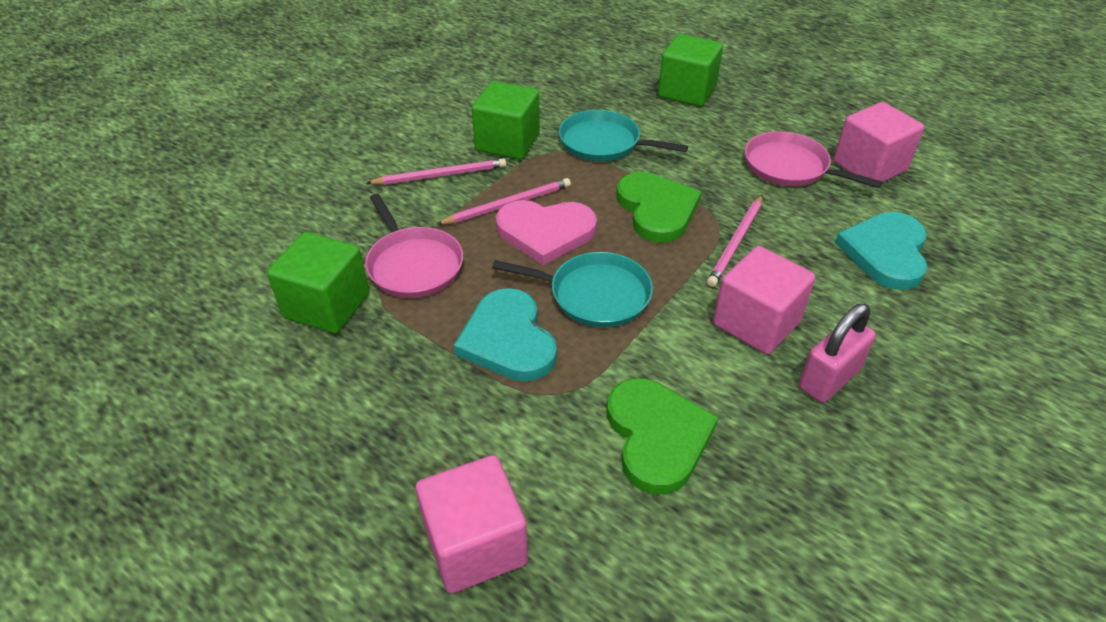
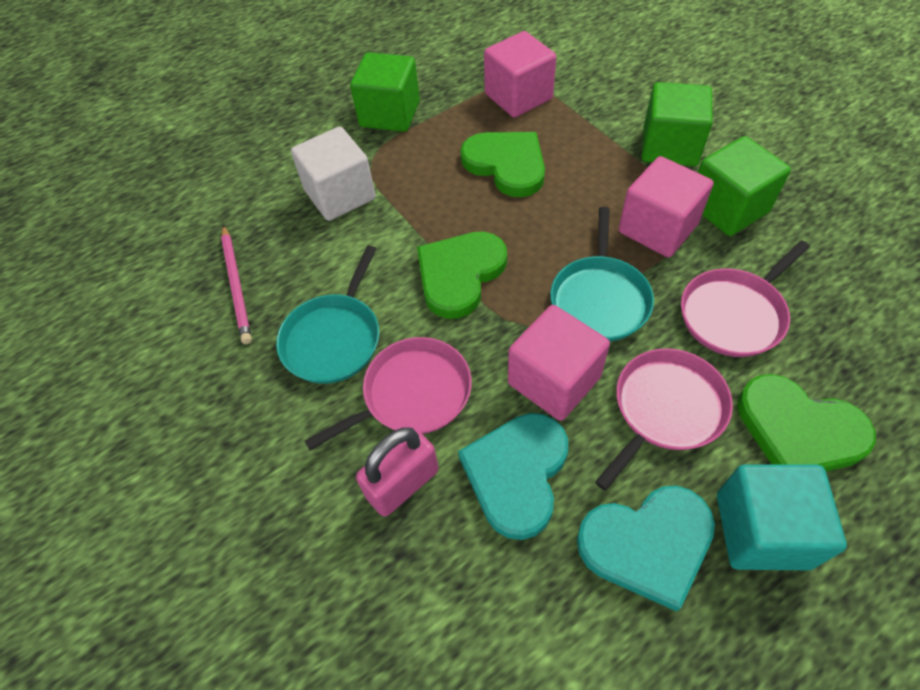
green heart: [607,378,718,494] [616,172,702,243] = 2 -> [417,231,507,319] [460,132,545,197] [737,374,876,471] = 3
pink heart: [496,200,597,265] = 1 -> none = 0
pink pan: [365,194,463,298] [745,131,882,188] = 2 -> [305,337,472,450] [595,348,733,491] [681,240,810,357] = 3
pink pencil: [367,158,506,185] [436,178,571,225] [707,195,763,287] = 3 -> [221,225,252,344] = 1
turquoise cube: none = 0 -> [717,464,847,570] = 1
white cube: none = 0 -> [291,127,376,221] = 1

